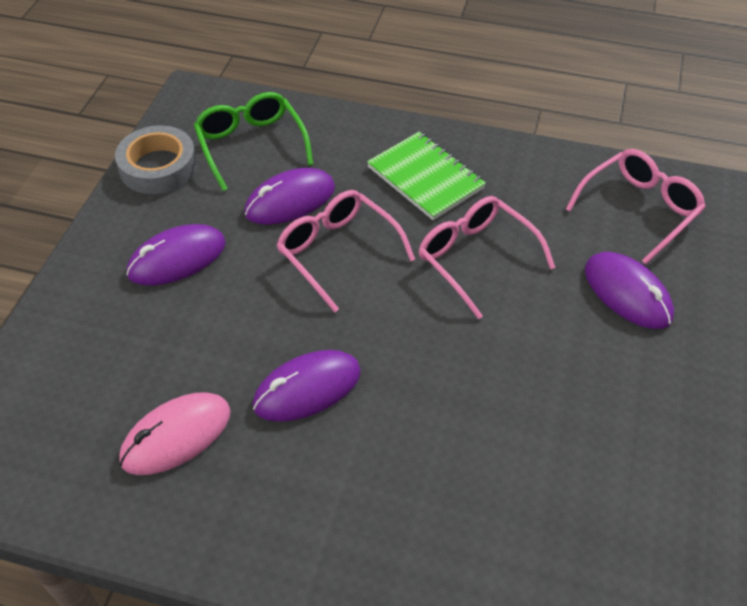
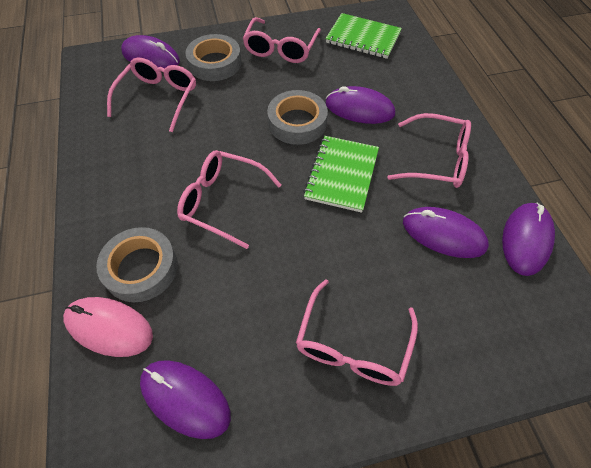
green glasses: [194,92,313,191] = 1 -> none = 0
green notebook: [367,132,486,220] = 1 -> [303,136,379,213] [326,13,402,59] = 2
grey tape: [115,125,197,194] = 1 -> [96,227,178,302] [185,34,241,81] [267,90,328,145] = 3
pink glasses: [276,190,415,312] [419,196,555,319] [566,149,706,264] = 3 -> [107,57,196,132] [177,150,281,249] [242,17,321,63] [296,279,418,386] [387,113,471,188] = 5
purple mouse: [126,224,226,286] [244,168,335,225] [253,350,361,422] [585,252,674,329] = 4 -> [121,35,180,69] [140,360,231,439] [326,86,395,124] [403,207,489,258] [502,203,555,276] = 5

